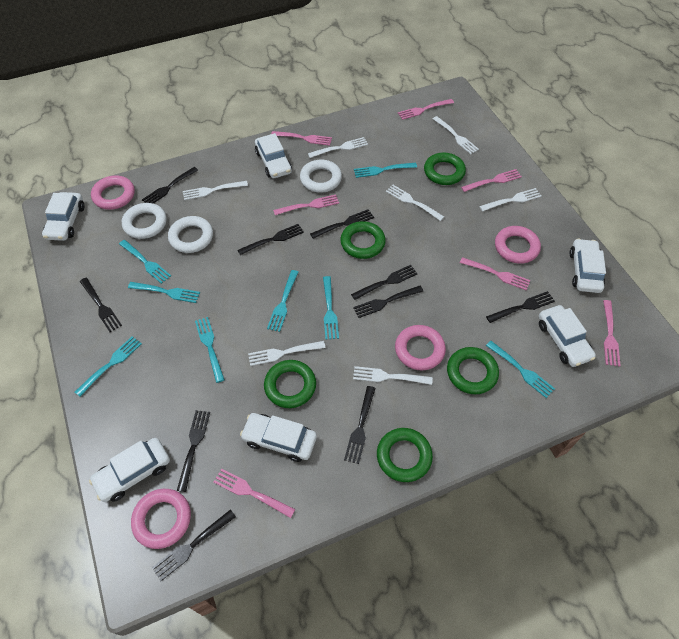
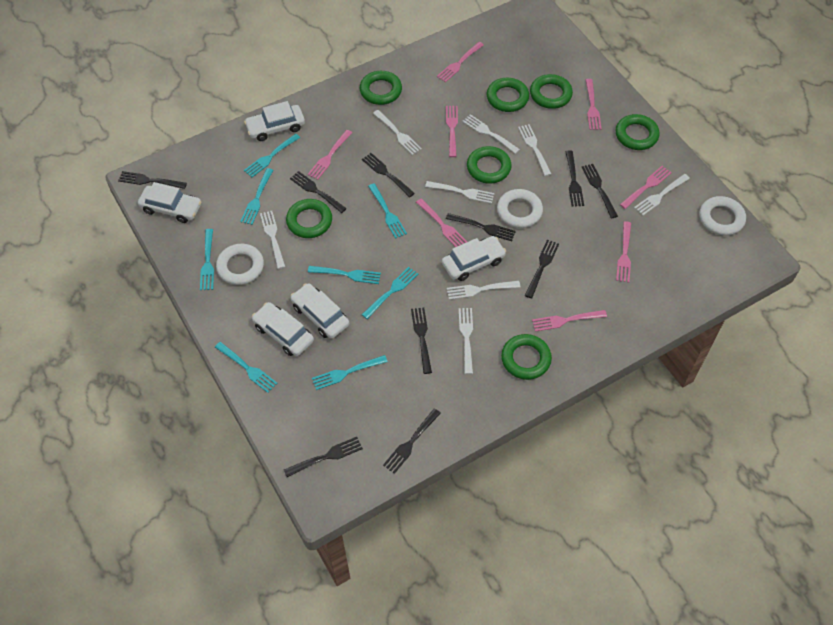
green ring: [264,360,316,408] [340,221,386,259] [377,428,433,482] [424,153,466,185] [447,347,499,394] = 5 -> [286,199,332,238] [360,71,402,105] [467,146,512,184] [487,78,529,112] [501,334,552,380] [530,74,573,109] [615,114,660,150] = 7
pink fork: [213,468,295,518] [271,131,332,146] [273,195,339,215] [398,99,454,120] [460,257,530,291] [461,169,522,192] [603,300,621,366] = 7 -> [308,130,352,180] [416,198,467,247] [437,42,484,82] [446,106,458,157] [532,310,607,332] [586,79,602,130] [616,221,631,283] [620,166,672,209] = 8
pink ring: [91,175,135,210] [131,489,191,549] [395,325,446,371] [495,226,541,264] = 4 -> none = 0
white car: [42,192,84,241] [89,438,170,502] [240,413,317,462] [255,133,292,178] [539,305,596,367] [569,238,606,293] = 6 -> [138,182,201,223] [244,101,305,141] [252,302,314,356] [291,283,349,339] [442,236,506,281] = 5
white fork: [183,181,248,200] [248,341,326,366] [308,137,368,158] [353,366,433,385] [386,185,444,221] [433,116,479,154] [479,188,542,212] = 7 -> [260,211,285,269] [373,110,422,155] [425,181,494,204] [447,281,521,300] [459,308,473,374] [463,114,520,154] [518,124,551,176] [634,174,690,215] = 8

